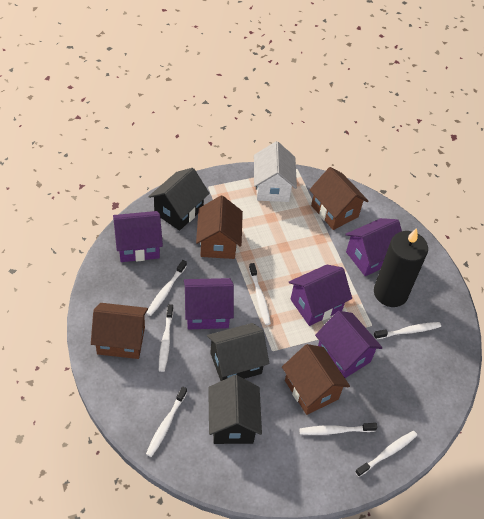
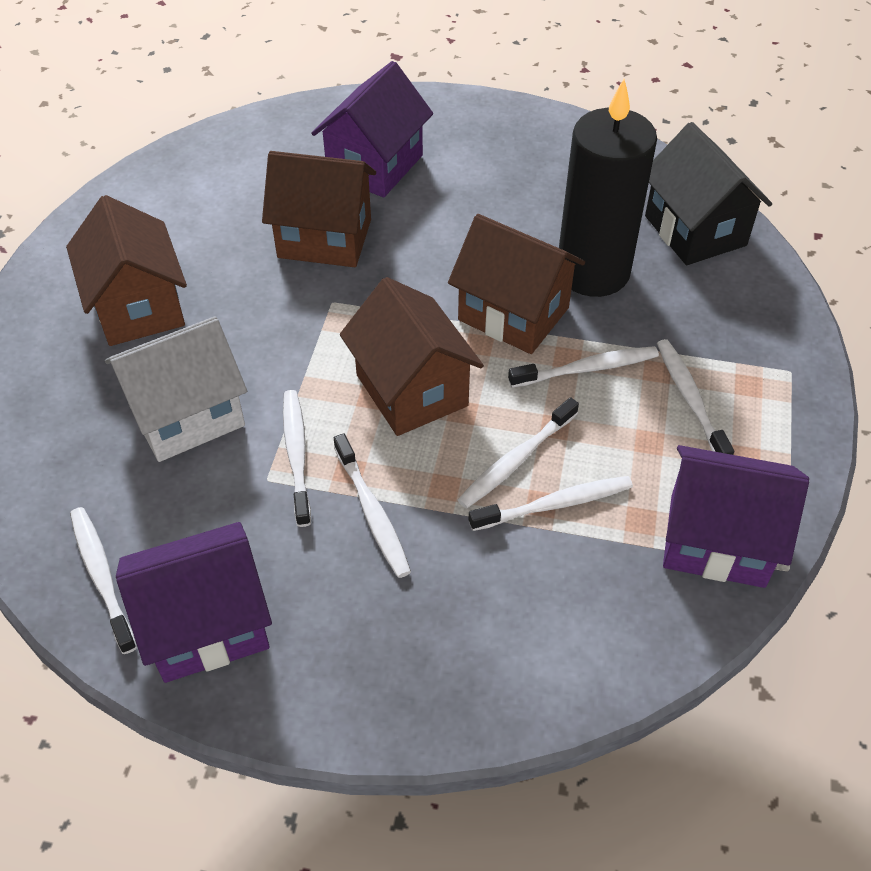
black house: [148,168,210,231] [207,323,269,381] [208,375,262,444] = 3 -> [645,122,772,265] = 1
purple house: [113,211,163,262] [184,278,234,329] [289,265,352,326] [315,311,383,378] [345,218,402,276] = 5 -> [116,522,272,683] [311,61,433,197] [663,445,809,588] = 3

